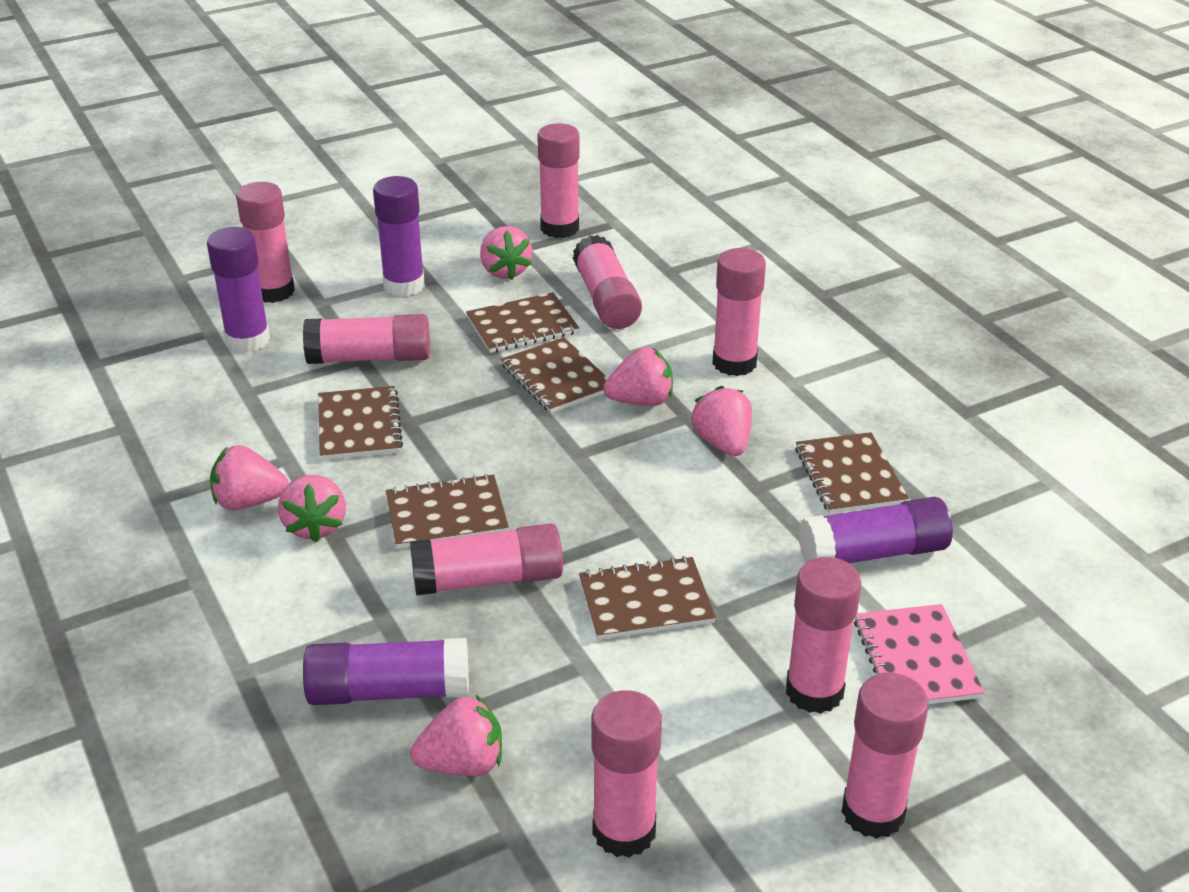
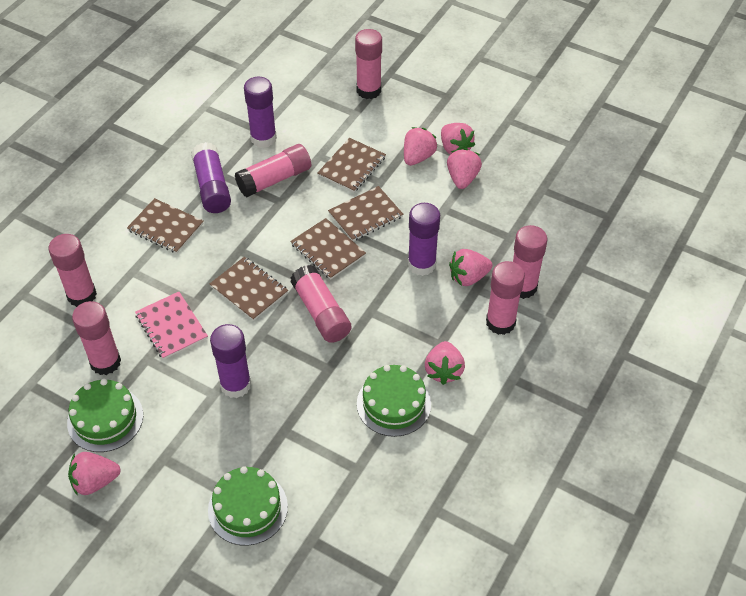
brown notebook: [318,386,403,460] [386,474,509,549] [466,292,579,353] [501,337,608,413] [579,556,716,640] [795,432,909,514] = 6 -> [127,198,204,253] [210,257,288,321] [290,218,366,280] [317,138,386,192] [328,186,403,241] = 5
green cake: none = 0 -> [67,379,143,452] [208,466,288,546] [357,365,431,437] = 3
pink glue stick: [236,182,295,303] [303,314,430,364] [410,523,563,596] [537,123,580,238] [573,235,642,329] [591,690,662,857] [712,248,766,376] [786,557,861,714] [842,673,929,839] = 9 -> [49,234,97,307] [72,301,121,375] [235,144,311,198] [290,265,351,343] [355,29,382,99] [486,261,525,335] [513,225,548,299] = 7

